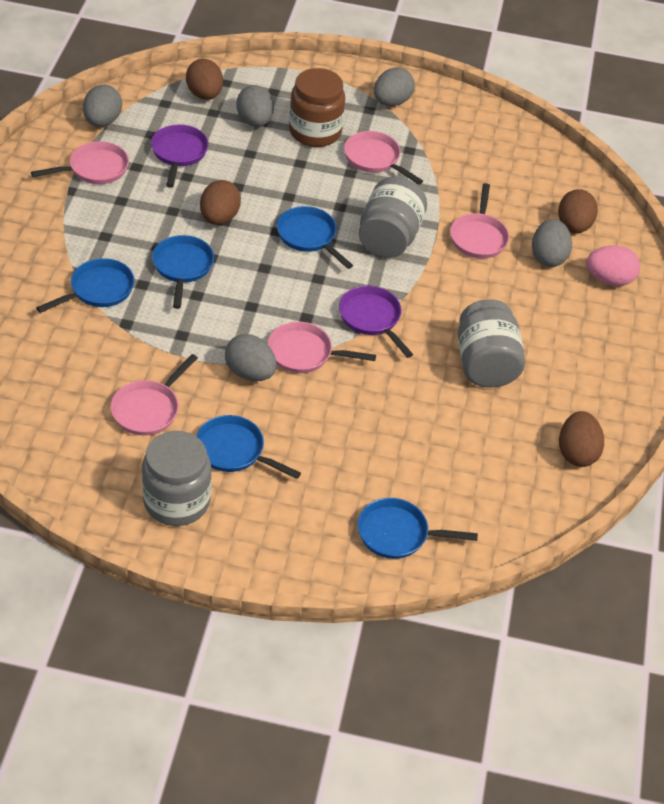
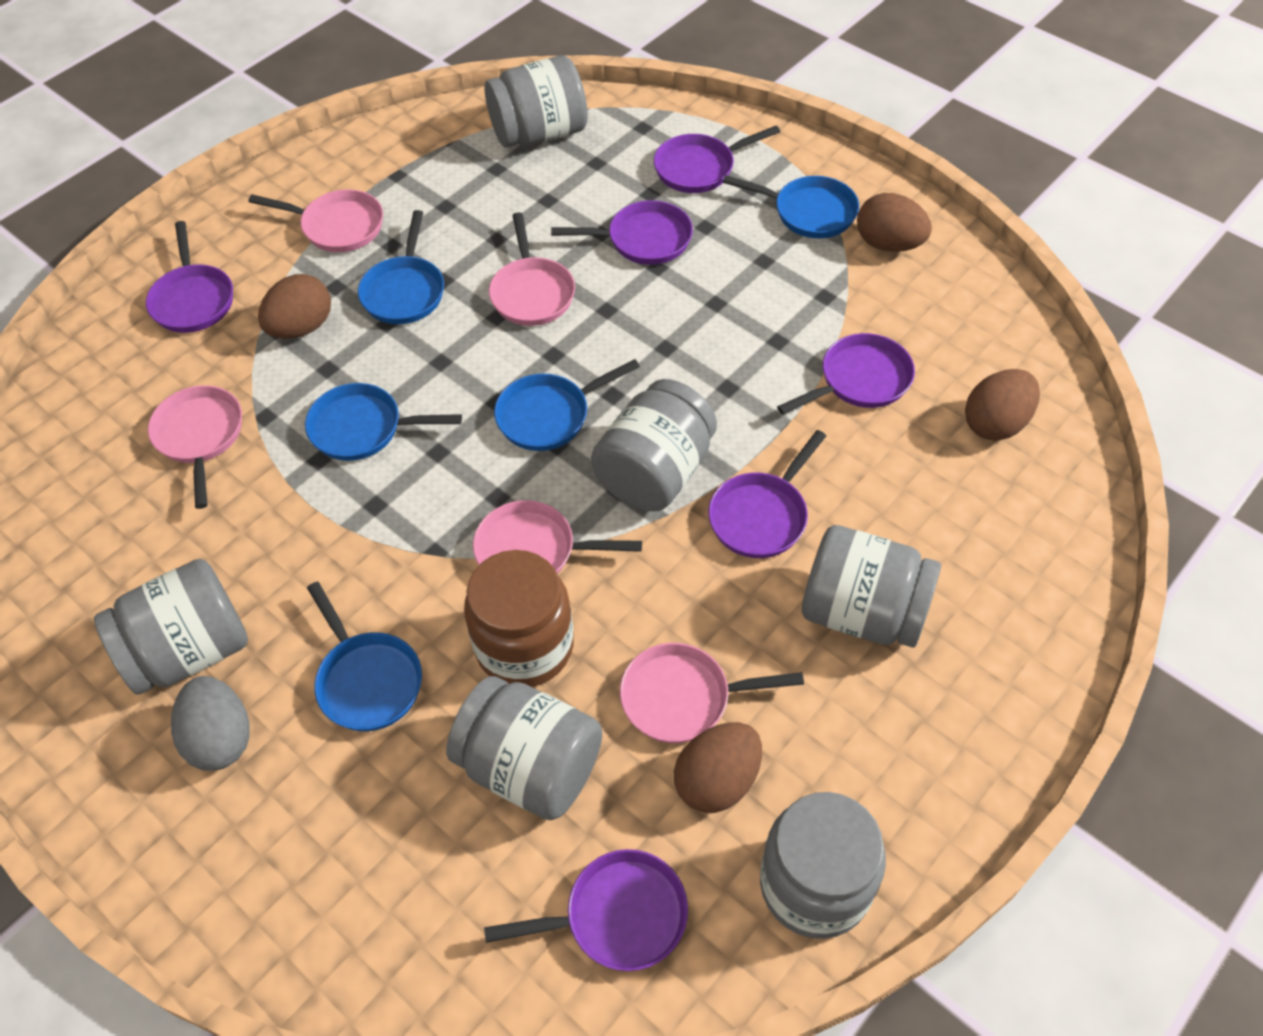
grey egg: [83,85,122,127] [225,334,277,381] [236,85,274,127] [374,67,415,106] [532,219,572,267] = 5 -> [171,676,250,771] = 1
grey jar: [142,431,211,526] [359,177,427,258] [458,299,525,388] = 3 -> [94,559,248,695] [446,676,603,820] [484,55,588,148] [591,379,717,511] [760,792,886,939] [802,525,941,648] = 6
pink egg: [586,245,640,286] = 1 -> none = 0
purple pan: [151,124,209,188] [339,286,413,358] = 2 -> [146,221,233,333] [484,849,688,971] [551,200,693,265] [654,125,780,193] [708,430,826,558] [777,333,915,415] = 6

